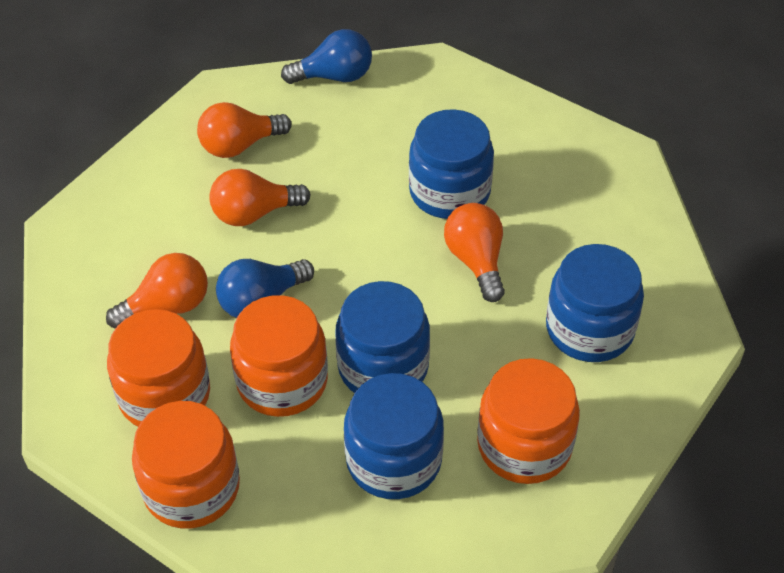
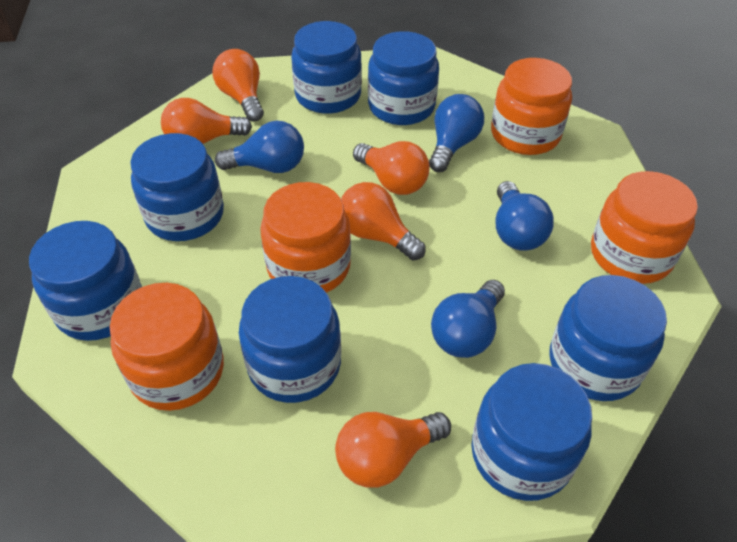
blue jar: [335,281,430,393] [344,373,444,499] [409,109,494,219] [546,244,644,362] = 4 -> [29,221,142,341] [130,133,224,241] [239,276,341,403] [291,21,362,114] [368,31,439,125] [471,363,592,501] [549,275,667,401] = 7
blue light bulb: [216,259,314,318] [281,29,372,84] = 2 -> [215,121,304,173] [429,94,484,172] [431,280,505,358] [495,181,554,250] = 4
orange light bulb: [106,253,208,329] [197,102,292,158] [209,169,311,226] [444,203,505,302] = 4 -> [161,98,252,144] [213,49,264,121] [335,412,451,488] [341,182,426,261] [353,141,430,195] = 5

